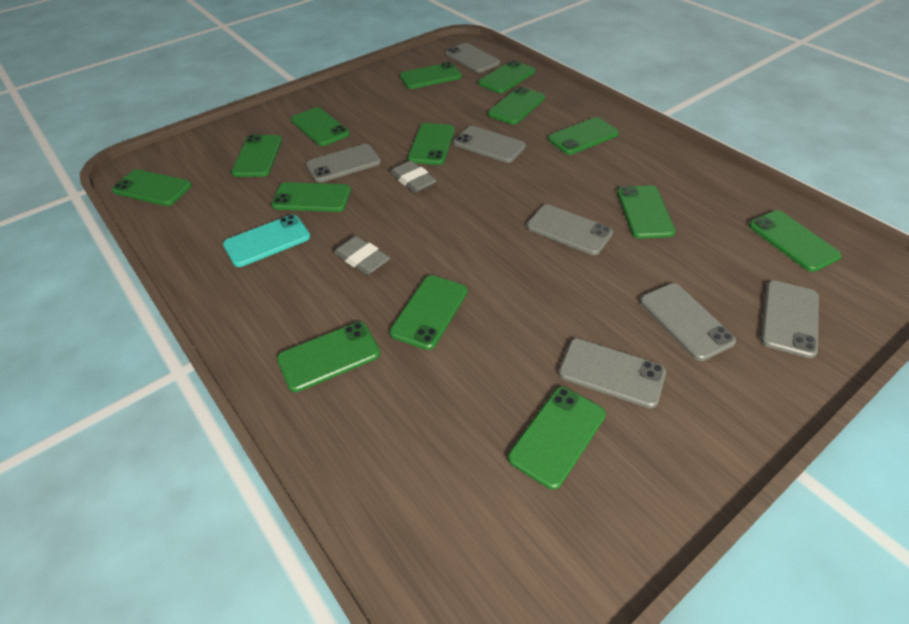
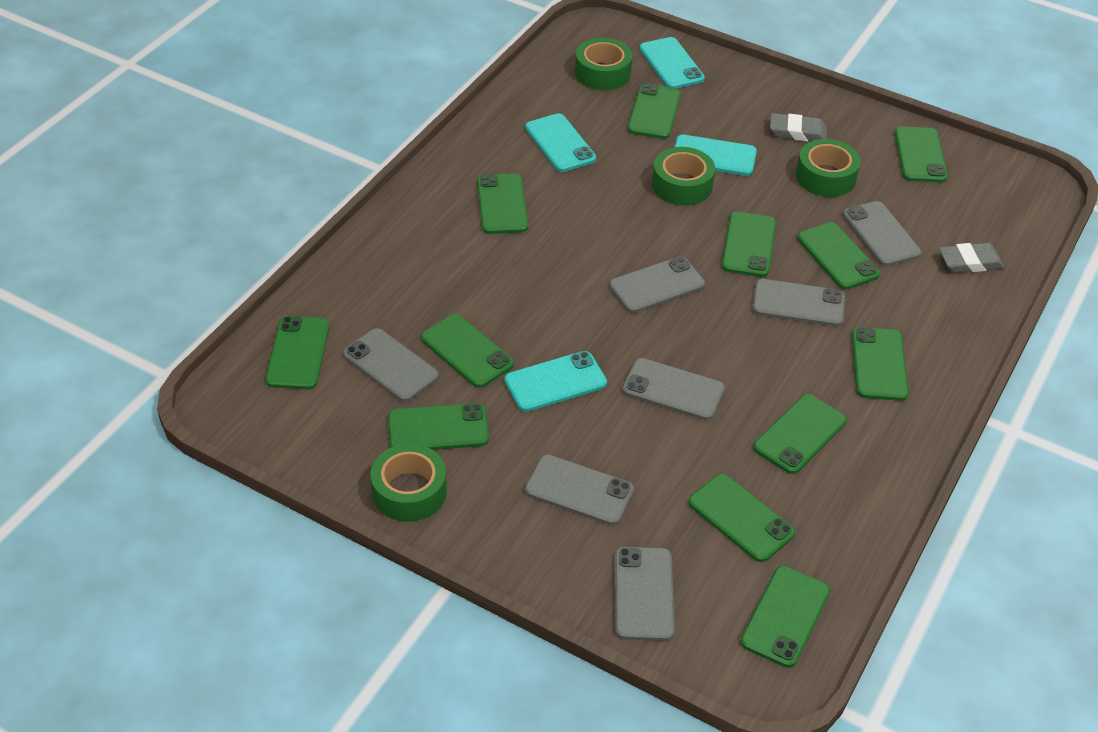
green phone: [112,169,192,206] [231,135,282,177] [271,182,351,212] [277,322,380,392] [291,107,350,146] [390,275,468,350] [400,62,462,89] [408,123,455,165] [478,60,535,93] [488,87,545,124] [508,387,606,490] [548,117,619,155] [617,185,676,239] [749,210,842,272] = 14 -> [265,316,329,389] [388,403,489,450] [421,314,514,388] [477,173,529,234] [627,83,681,139] [688,474,795,562] [722,212,776,277] [740,566,830,668] [753,394,846,474] [797,222,880,289] [851,327,909,401] [894,126,948,182] = 12
green tape: none = 0 -> [370,444,447,522] [575,38,632,90] [652,147,715,206] [796,139,861,197] = 4
turquoise phone: [223,215,310,267] = 1 -> [504,351,607,412] [525,113,596,172] [639,37,705,88] [674,135,757,176] = 4

